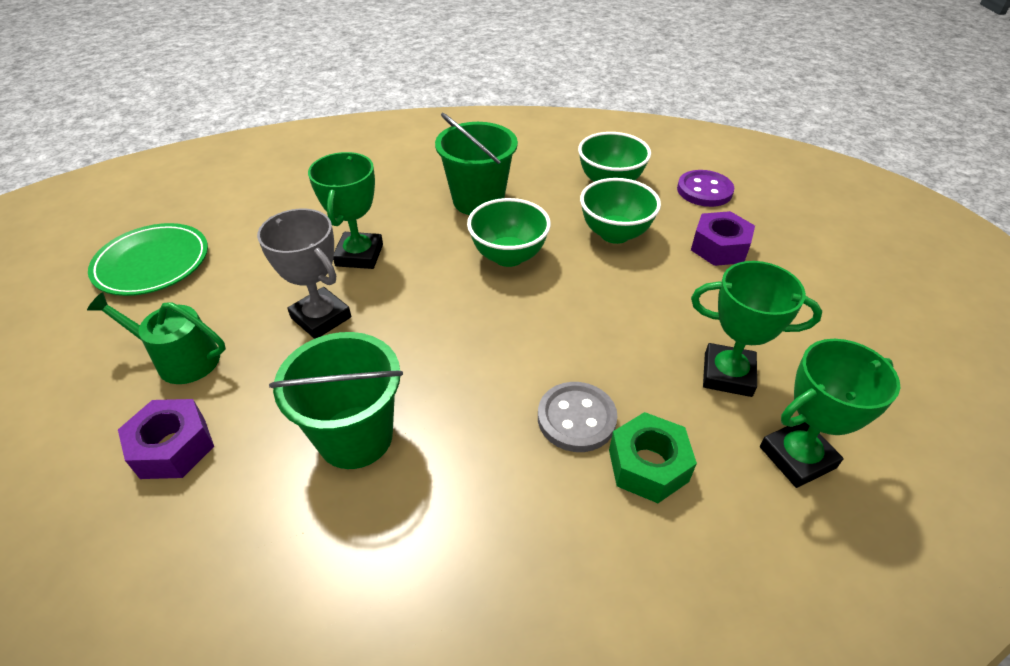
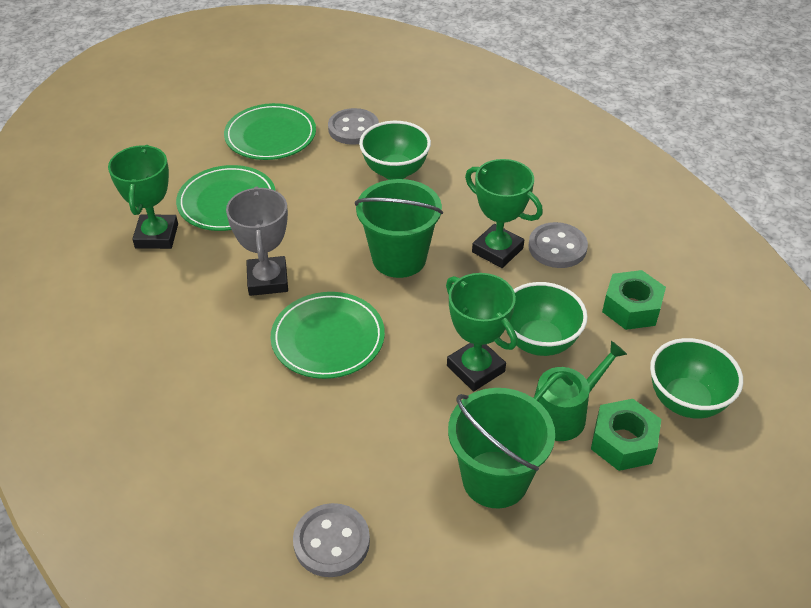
green nut: [609,412,697,503] = 1 -> [591,399,661,471] [602,270,666,330] = 2
green plate: [88,223,208,296] = 1 -> [176,165,276,231] [224,103,316,160] [270,292,385,379] = 3
grey button: [538,382,618,452] = 1 -> [293,503,370,577] [328,108,379,145] [528,222,588,268] = 3
purple button: [677,170,734,207] = 1 -> none = 0
purple nut: [118,399,214,479] [691,211,755,266] = 2 -> none = 0

